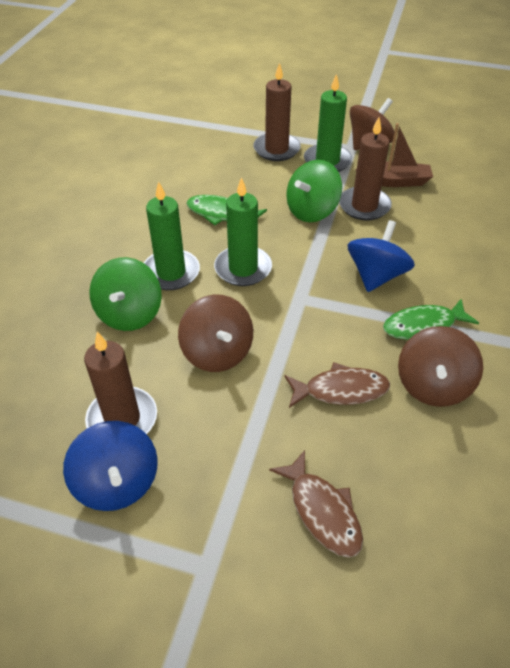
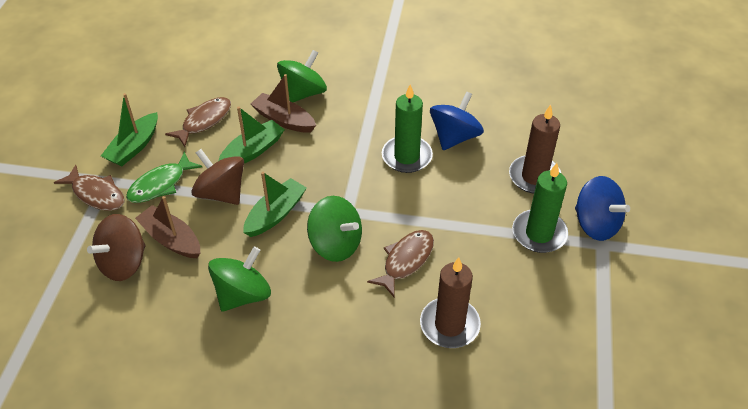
brown boat: [355,123,433,187] = 1 -> [135,196,200,258] [251,74,316,133] = 2
brown candle: [84,332,157,434] [253,62,301,161] [339,117,392,221] = 3 -> [420,257,481,348] [509,105,561,194] = 2
brown fish: [269,450,363,558] [284,362,390,408] = 2 -> [54,165,124,211] [165,97,231,147] [367,230,434,297] = 3
brown spinning top: [178,294,253,372] [350,98,395,150] [398,326,483,407] = 3 -> [87,214,146,281] [191,149,244,205] = 2
green boat: none = 0 -> [101,93,158,166] [218,106,285,163] [243,172,307,237] = 3
green candle: [144,181,200,290] [214,177,272,286] [304,73,352,172] = 3 -> [382,84,433,173] [512,163,568,253] = 2
green fish: [187,195,267,225] [383,298,479,340] = 2 -> [126,151,202,203] = 1
green spinning top: [89,257,162,331] [286,160,342,222] = 2 -> [208,247,271,312] [277,50,327,102] [307,196,362,262] = 3

